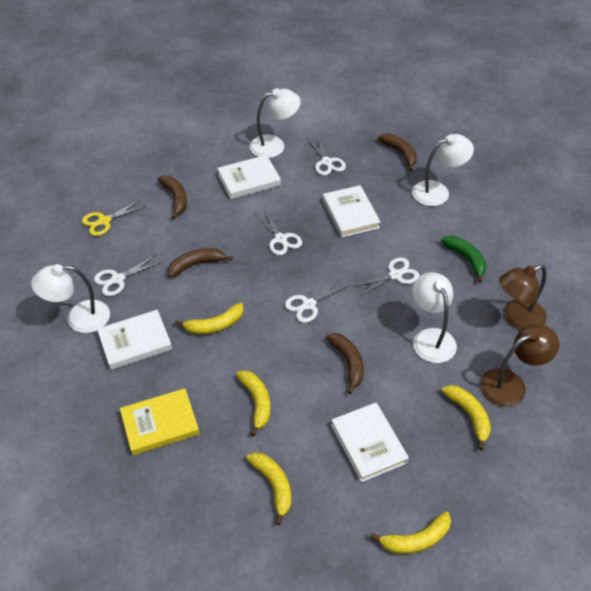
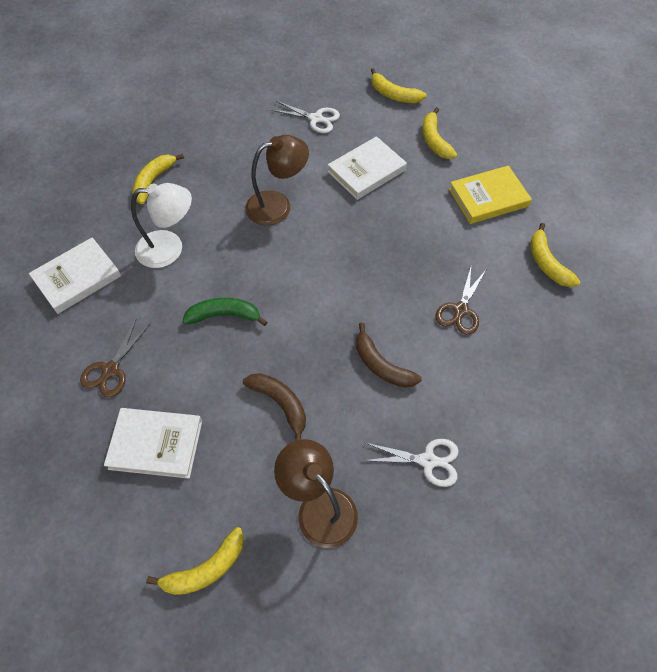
brown banana: [158,176,187,219] [168,248,233,277] [326,333,364,394] [378,133,417,171] = 4 -> [243,373,306,441] [356,323,422,388] = 2
brown scissors: none = 0 -> [80,319,150,397] [436,267,486,335] = 2
white book: [97,310,172,370] [217,155,281,199] [323,185,381,238] [331,402,409,482] = 4 -> [29,237,121,314] [104,408,202,479] [328,136,407,200] = 3
white lamp: [31,264,110,333] [250,88,301,158] [412,134,474,206] [412,272,457,363] = 4 -> [131,183,192,268] = 1
white scissors: [94,255,162,296] [255,210,302,255] [285,278,350,323] [307,135,346,176] [353,257,419,296] = 5 -> [271,101,340,133] [362,439,459,487] = 2
yellow scissors: [82,200,146,236] = 1 -> none = 0

